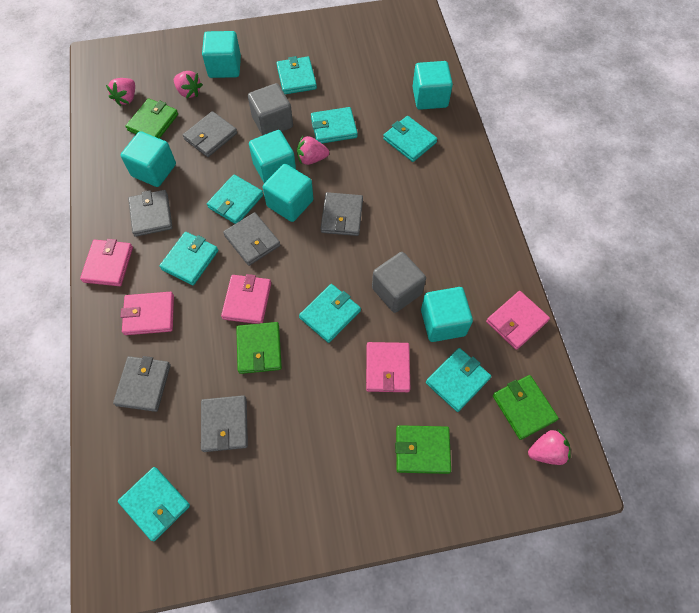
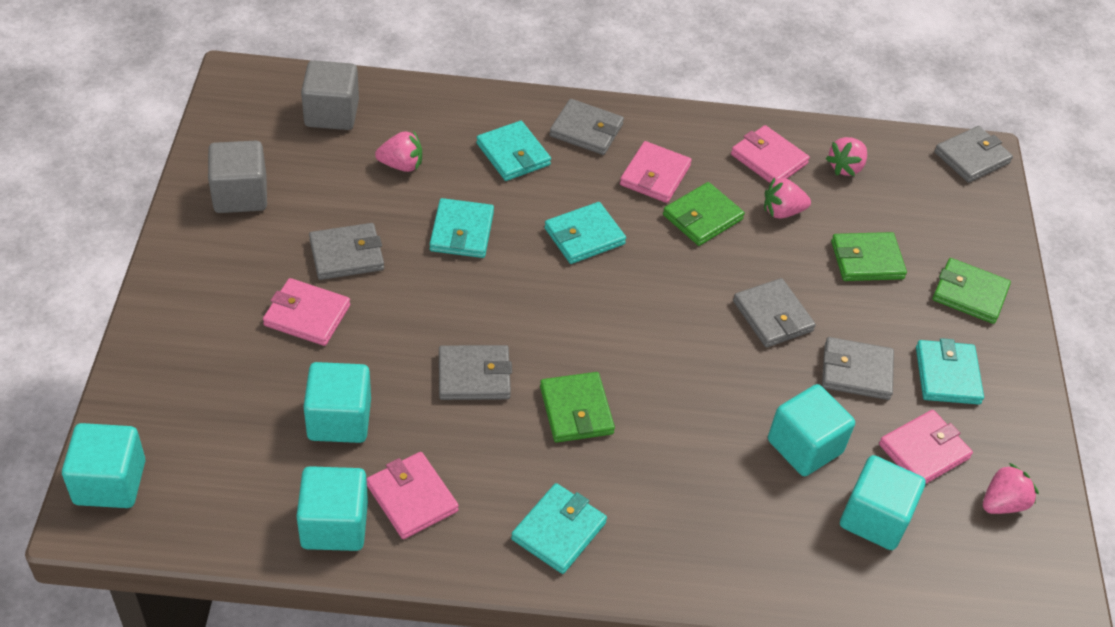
turquoise cube: [121,131,176,187] [202,31,241,78] [249,130,296,183] [263,164,313,222] [412,61,453,110] [421,287,473,342] = 6 -> [62,423,145,508] [296,466,368,551] [303,362,371,443] [768,384,855,476] [840,455,926,550] = 5
turquoise wallet: [118,467,190,541] [159,232,218,285] [207,174,263,224] [277,56,317,94] [299,284,361,343] [311,107,358,143] [383,116,437,162] [426,348,491,412] = 8 -> [430,198,494,258] [476,121,551,181] [511,483,607,574] [544,202,626,264] [916,338,984,405] = 5

